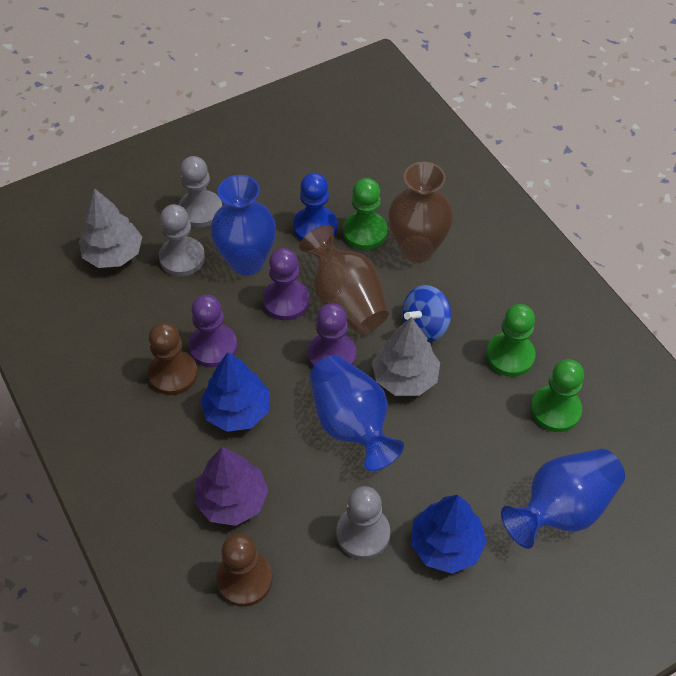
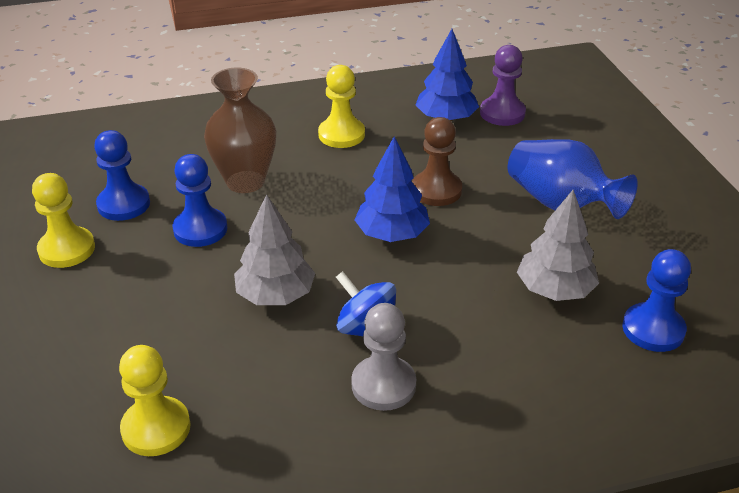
blue pawn: [293,173,337,241] = 1 -> [94,130,150,221] [172,154,227,247] [622,249,691,352] = 3
blue vase: [210,175,276,275] [310,355,404,471] [501,449,625,549] = 3 -> [508,139,638,219] = 1
brown pawn: [148,322,198,395] [216,533,273,607] = 2 -> [412,117,462,206] = 1
brown vase: [299,225,389,334] [388,162,453,262] = 2 -> [204,68,276,193] = 1
green pawn: [343,178,388,250] [486,304,536,377] [531,359,584,432] = 3 -> none = 0
grey pawn: [159,204,205,276] [179,156,222,228] [336,486,390,559] = 3 -> [351,303,416,411] = 1
purple pawn: [189,295,237,367] [263,248,310,320] [308,303,356,368] = 3 -> [480,45,526,126] = 1
purple tree: [195,447,268,526] = 1 -> none = 0
yellow pawn: none = 0 -> [32,173,95,268] [119,345,191,456] [318,65,365,148] = 3

